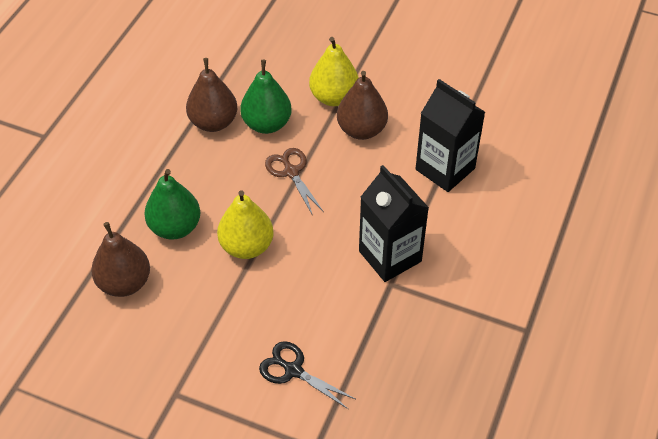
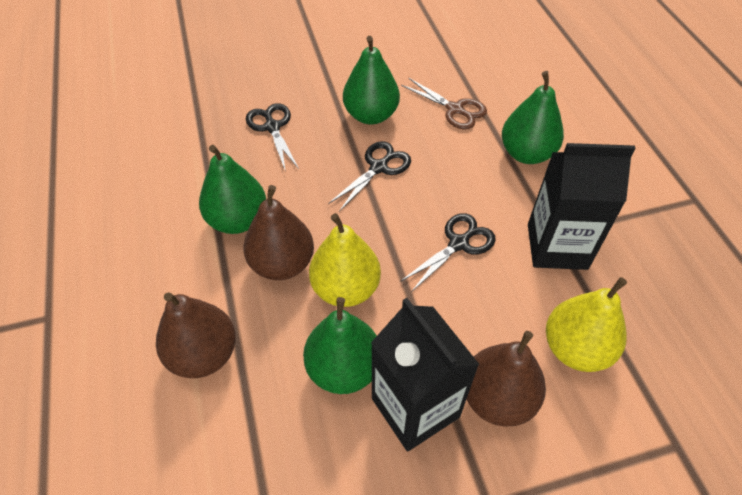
black scissors: [259,341,355,409] = 1 -> [246,103,299,172] [328,141,411,212] [400,213,496,292] = 3
green pear: [144,169,201,240] [240,60,292,134] = 2 -> [199,145,266,234] [303,297,377,394] [343,36,400,124] [502,71,564,164] = 4

